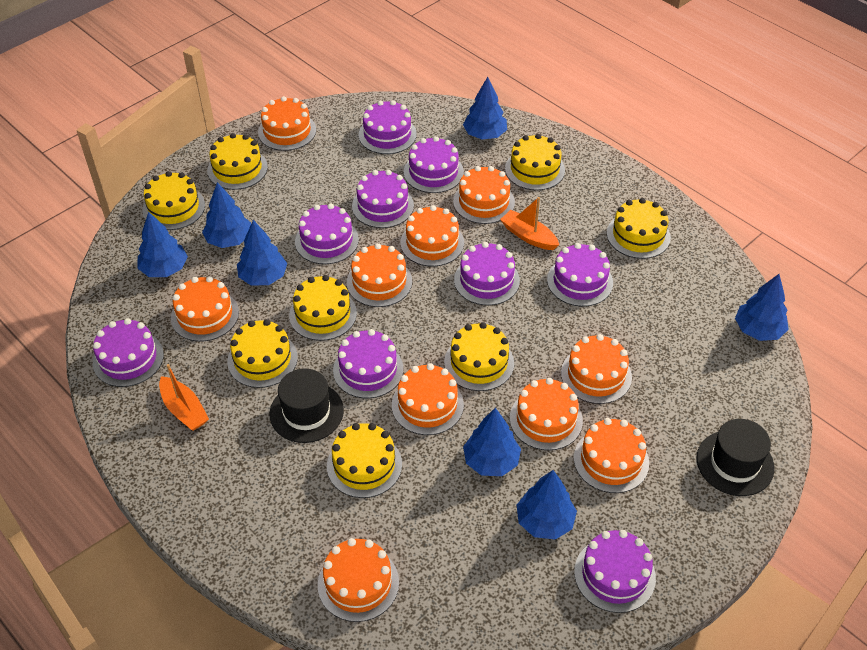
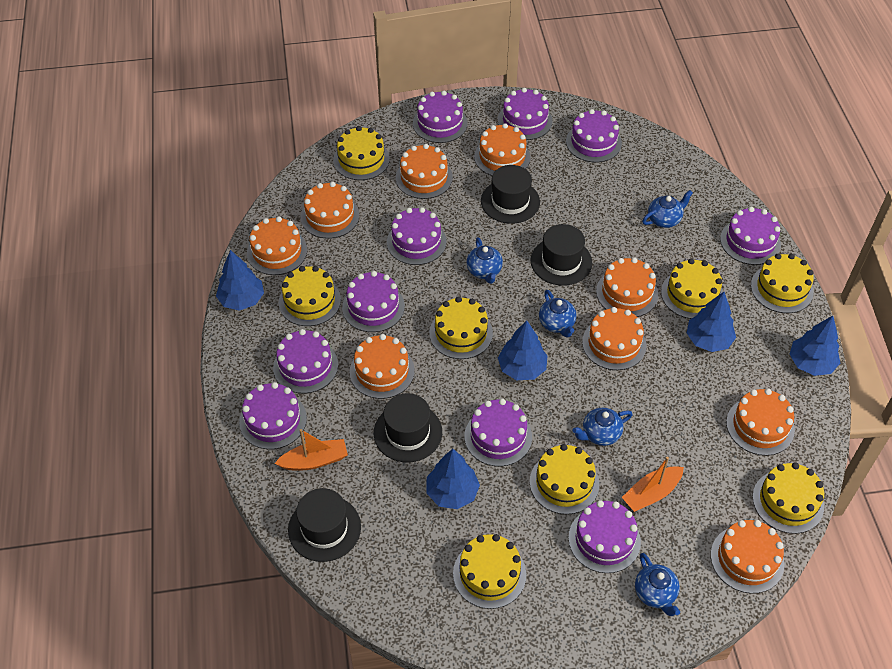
black hat: [269,369,344,443] [697,419,774,496] = 2 -> [288,488,361,562] [374,393,442,462] [481,165,540,224] [531,224,592,286] = 4
blue teapot: none = 0 -> [467,237,503,284] [539,290,577,338] [572,408,633,446] [635,553,680,616] [642,190,693,228] = 5
blue tree: [137,211,188,277] [202,182,251,248] [237,220,287,286] [463,77,507,140] [463,408,521,476] [517,470,577,540] [735,274,789,341] = 7 -> [216,250,264,311] [427,449,480,509] [498,321,548,380] [687,292,736,352] [789,316,840,376] = 5
orange cake: [171,276,239,342] [258,96,316,151] [318,538,399,622] [347,243,412,307] [392,363,464,435] [400,205,464,267] [453,166,515,224] [510,378,583,450] [561,334,632,404] [574,418,649,493] = 10 -> [247,216,307,275] [301,182,359,239] [349,334,415,399] [396,144,453,199] [474,123,531,176] [582,307,646,370] [596,257,658,317] [711,520,784,594] [726,388,795,456] = 9
purple cake: [93,318,164,387] [295,203,359,264] [333,329,403,398] [352,170,414,228] [359,100,417,154] [404,136,464,193] [454,242,520,305] [547,243,613,307] [574,530,656,613] = 9 -> [239,382,307,449] [273,329,338,394] [342,271,405,332] [387,207,446,265] [413,91,468,143] [465,399,532,466] [498,88,553,140] [566,109,622,162] [568,500,641,573] [720,207,781,265] = 10

